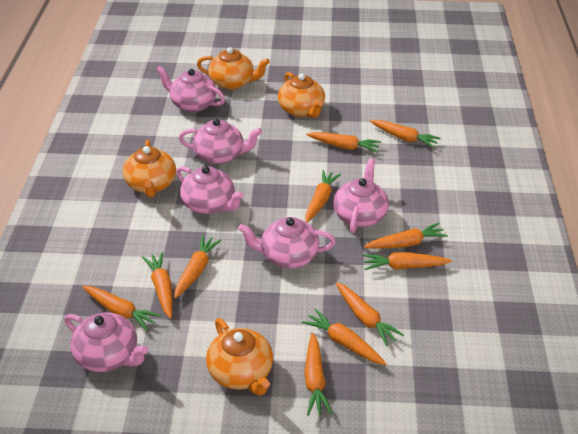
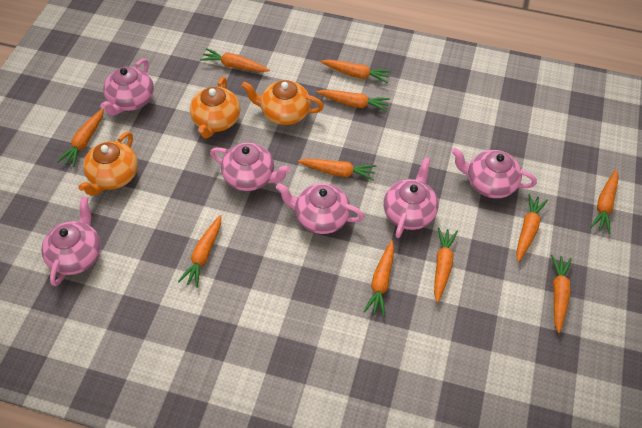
orange teapot: [123,140,176,198] [197,47,270,90] [206,318,273,396] [278,72,325,118] = 4 -> [78,132,138,196] [190,77,240,139] [241,80,324,125] = 3

